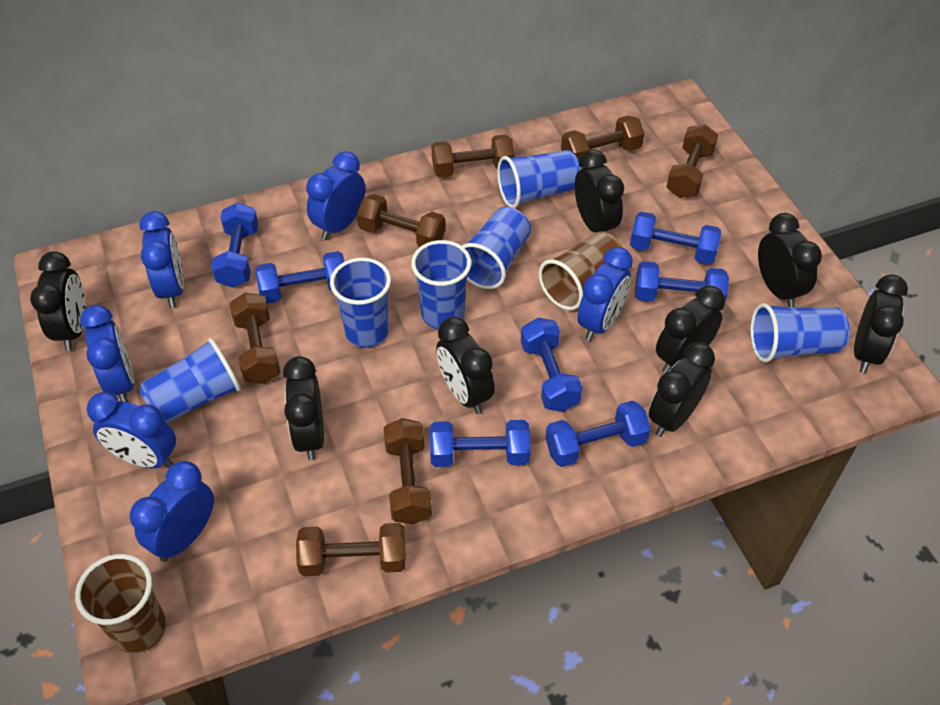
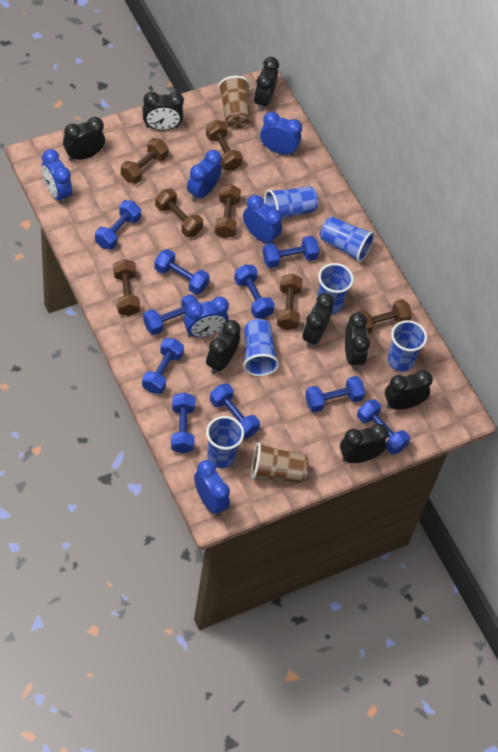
blue dumbbell: [211,203,258,288] [255,251,344,303] [430,420,531,467] [521,318,583,412] [545,401,651,467] [630,212,721,264] [635,261,729,302] = 7 -> [95,200,141,250] [142,338,184,394] [143,294,198,335] [154,249,210,295] [171,393,195,453] [210,383,260,439] [234,265,275,319] [262,236,319,268] [305,376,365,412] [357,399,410,454] = 10

